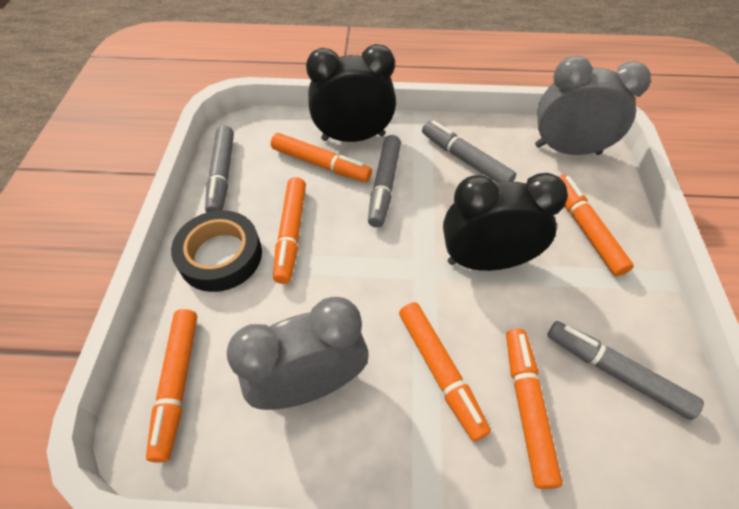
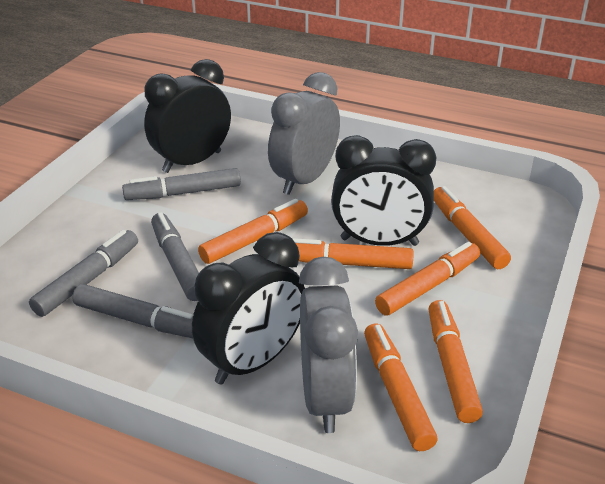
black clock: [306,44,396,142] [443,173,568,271] = 2 -> [144,59,231,173] [192,232,305,385] [331,135,436,246] = 3
black tape: [171,210,262,292] = 1 -> none = 0

